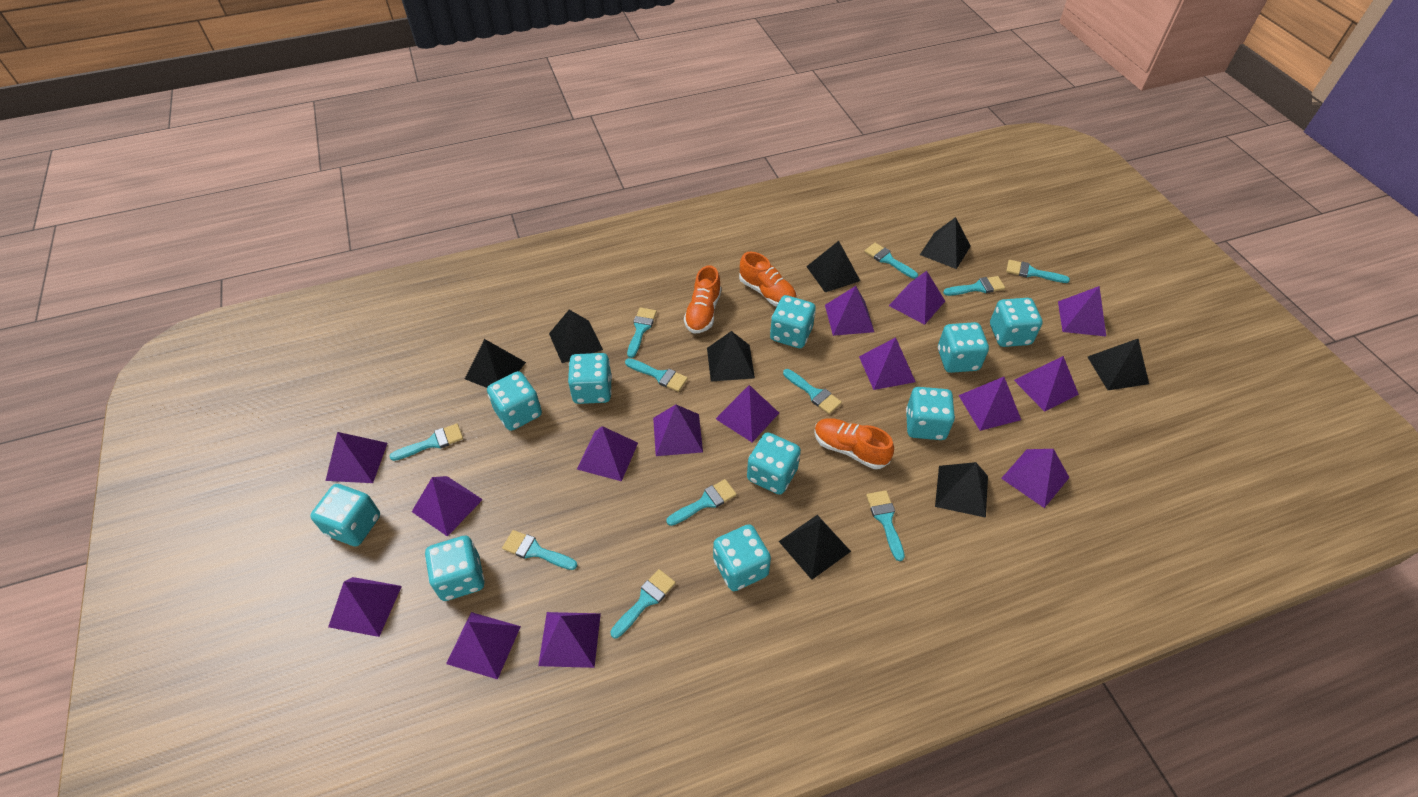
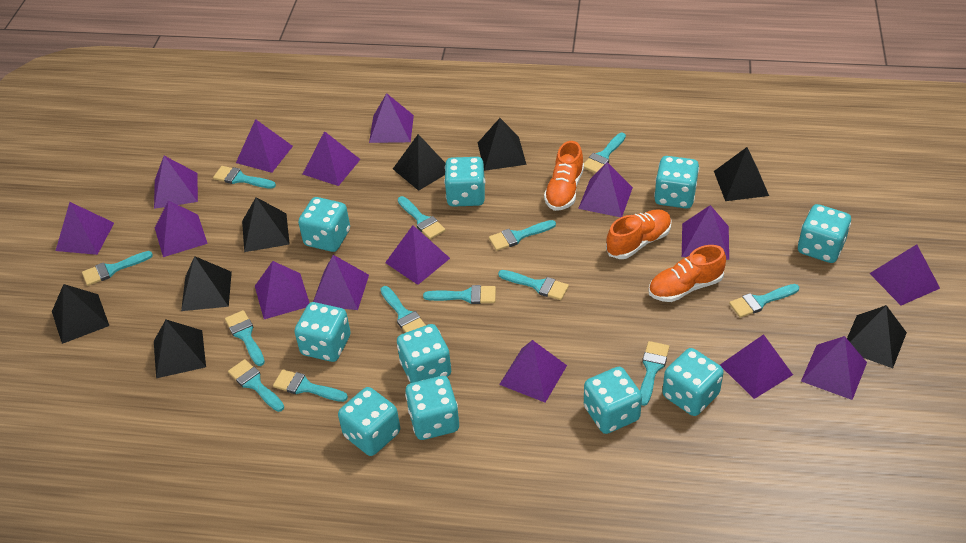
turquoise brush: [390,423,463,461] [502,530,577,570] [610,569,676,638] [625,358,688,392] [627,307,657,358] [666,479,737,526] [783,369,842,414] [865,243,918,279] [866,490,905,561] [943,276,1005,296] [1006,260,1070,283] = 11 -> [82,251,153,286] [213,166,276,189] [225,310,265,366] [228,359,284,412] [273,369,348,402] [380,286,426,333] [398,196,445,239] [423,285,496,304] [489,220,556,251] [498,270,569,300] [584,132,626,173] [640,341,669,406] [729,284,799,318] = 13

